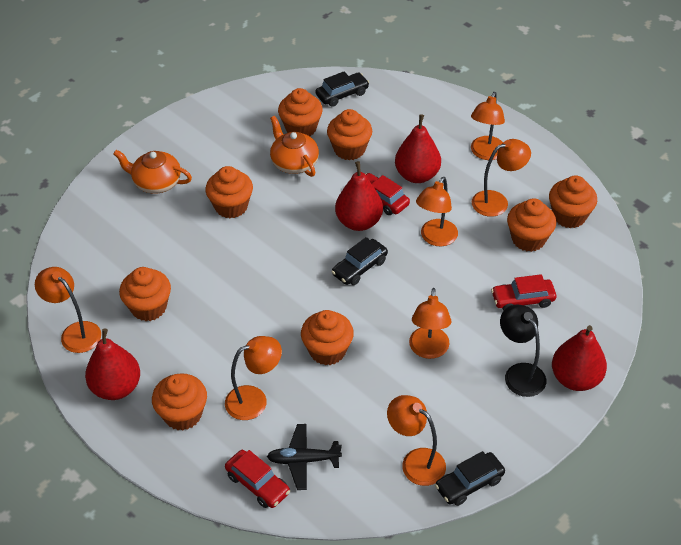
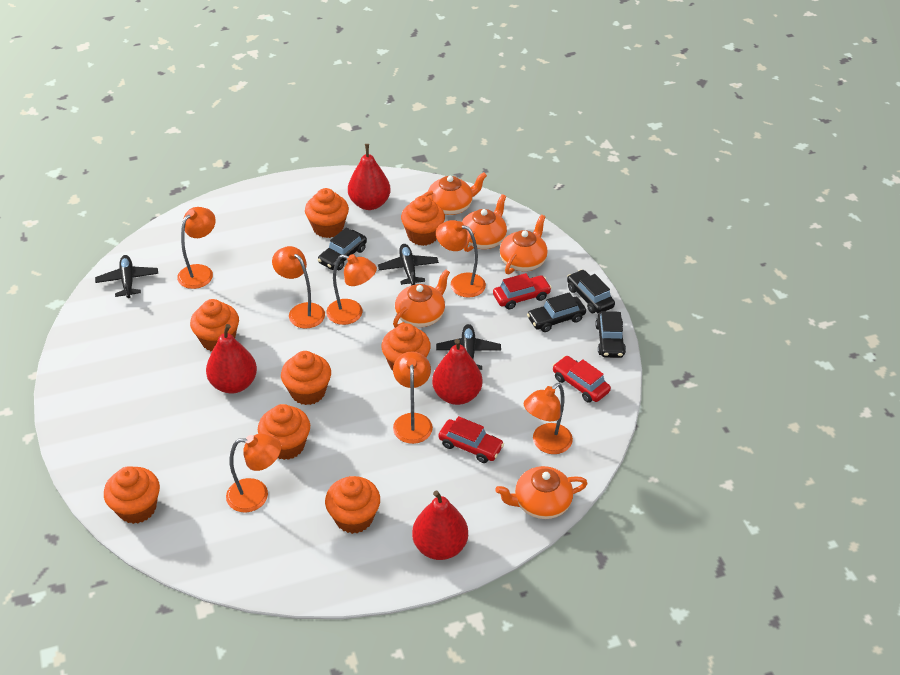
black car: [316,71,369,107] [331,237,388,285] [435,451,505,506] = 3 -> [318,228,367,270] [527,292,586,332] [567,270,615,313] [595,311,626,358] = 4
black lamp: [500,304,546,397] = 1 -> none = 0
black plane: [267,424,342,490] = 1 -> [95,255,158,298] [378,244,439,285] [436,324,501,370] = 3
orange teapot: [113,150,192,194] [270,116,319,177] = 2 -> [393,269,450,328] [421,172,487,215] [462,194,507,252] [495,466,588,519] [500,215,548,274] = 5

